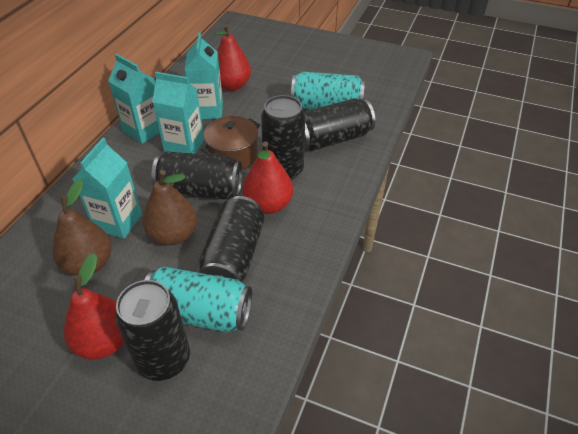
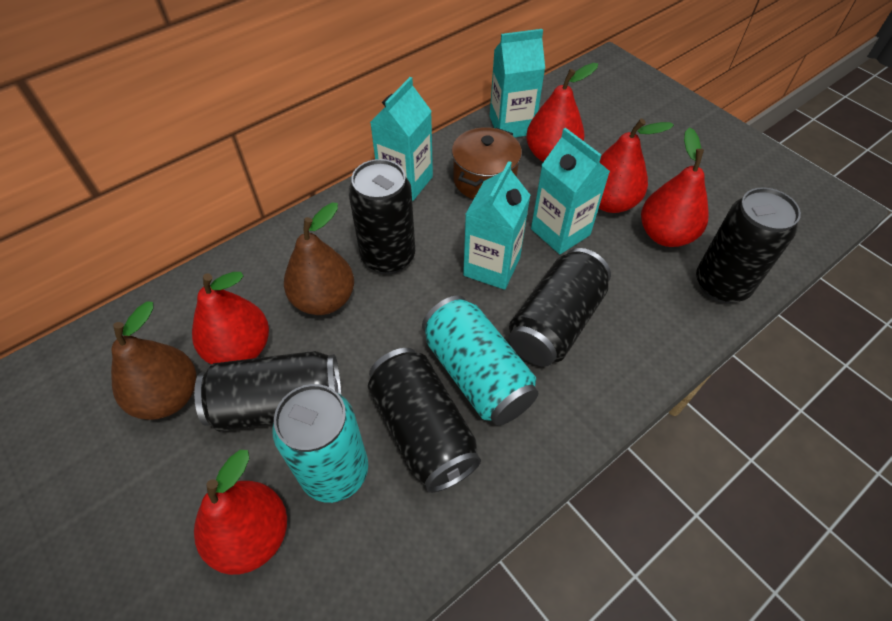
red pear: [64,253,125,360] [215,24,251,91] [243,141,293,214] = 3 -> [192,272,269,364] [194,450,287,575] [526,63,598,162] [599,119,674,213] [641,128,709,247] = 5

